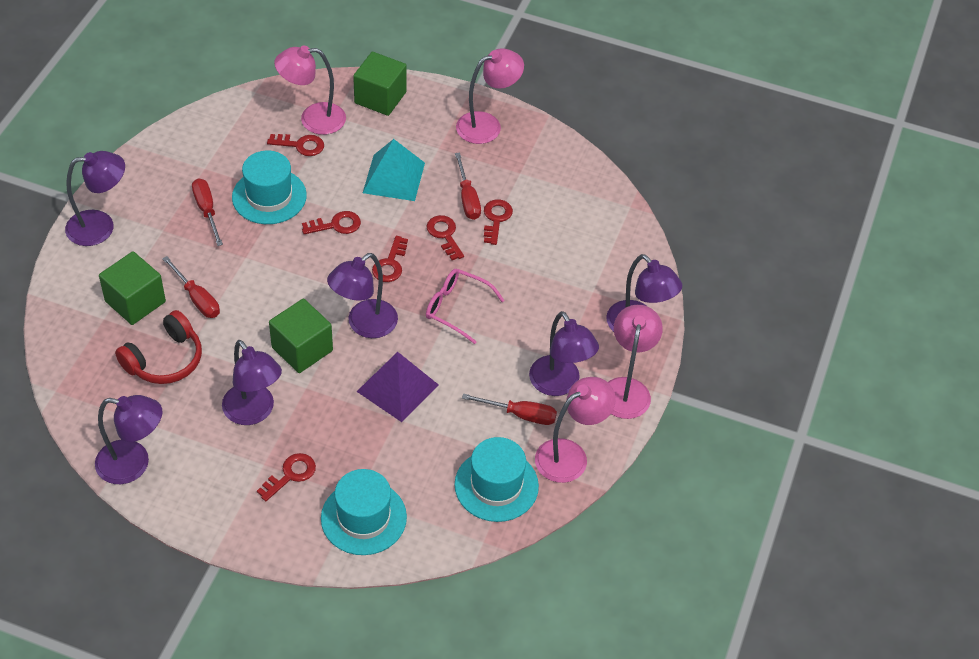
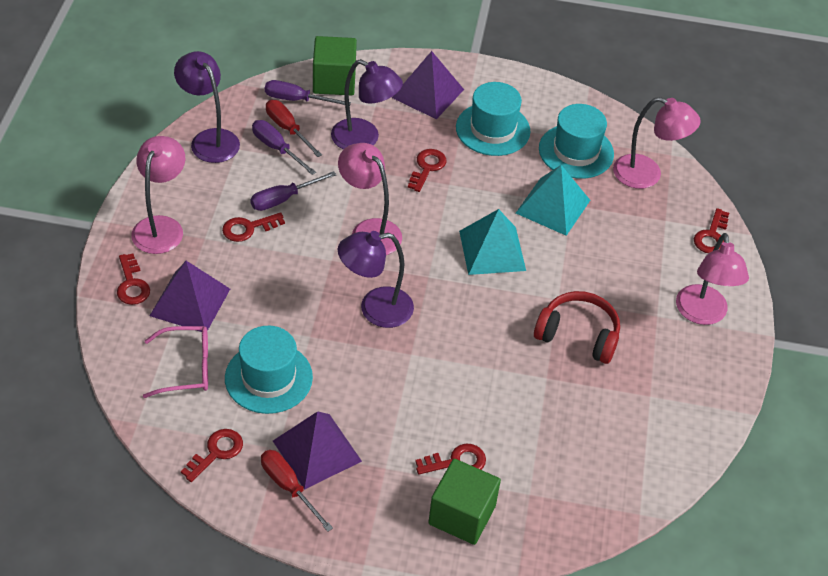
green cube: [99,251,166,325] [269,299,333,373] [353,52,406,116] = 3 -> [313,36,357,95] [428,459,501,545] = 2
purple lamp: [65,151,125,246] [95,395,162,484] [222,340,282,425] [327,253,398,338] [529,311,599,396] [606,254,682,332] = 6 -> [174,51,240,163] [331,59,403,150] [338,231,414,328] = 3
purple pyramid: [357,351,439,422] = 1 -> [150,261,230,332] [273,411,362,490] [391,51,464,119] = 3
purple screwdriver: none = 0 -> [250,171,336,211] [252,120,316,175] [265,80,351,106] = 3
red screwdriver: [162,256,220,318] [192,178,223,246] [455,152,481,220] [462,394,557,425] = 4 -> [261,450,333,532] [266,100,322,157] = 2
turquoise pyramid: [363,139,425,201] = 1 -> [459,209,526,275] [516,165,590,236] = 2

